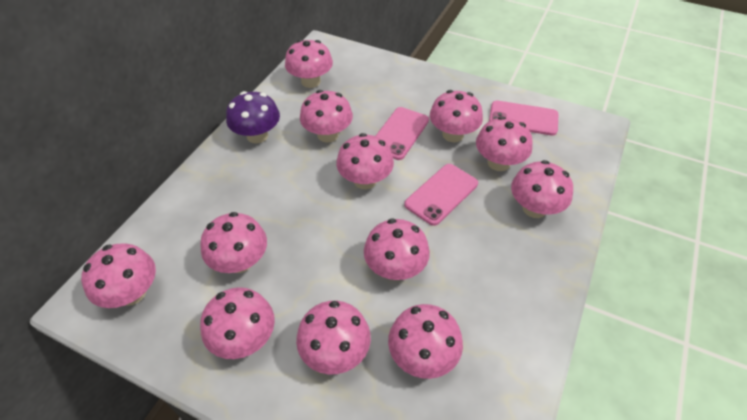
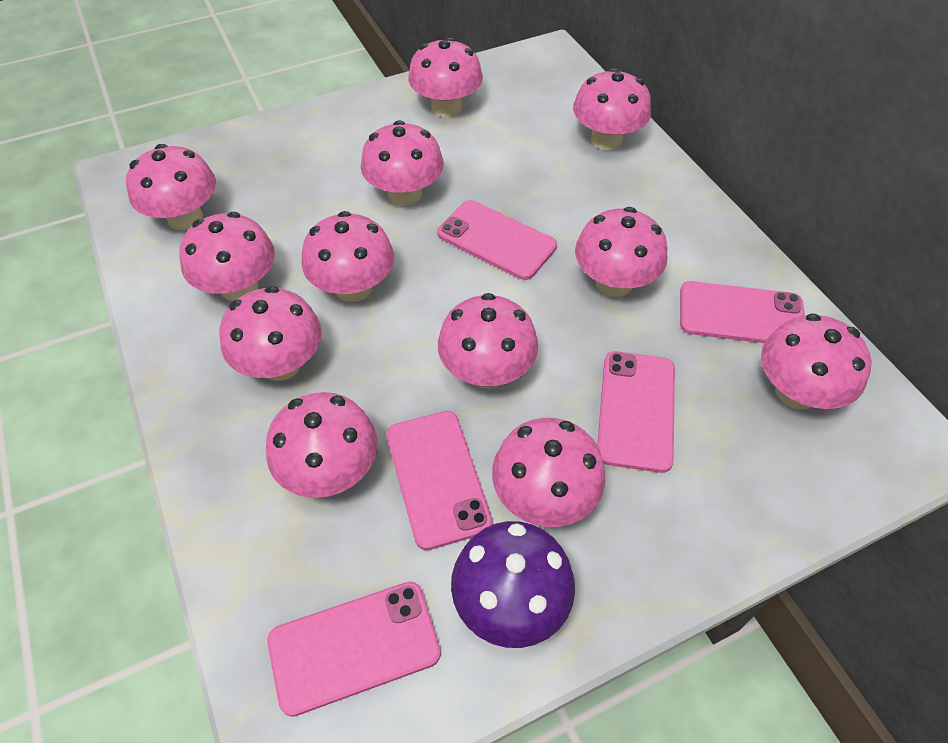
pink phone: [376,107,429,160] [404,164,478,226] [489,100,558,136] = 3 -> [267,582,441,717] [386,411,493,550] [437,200,557,280] [597,351,675,473] [680,281,805,343] = 5

